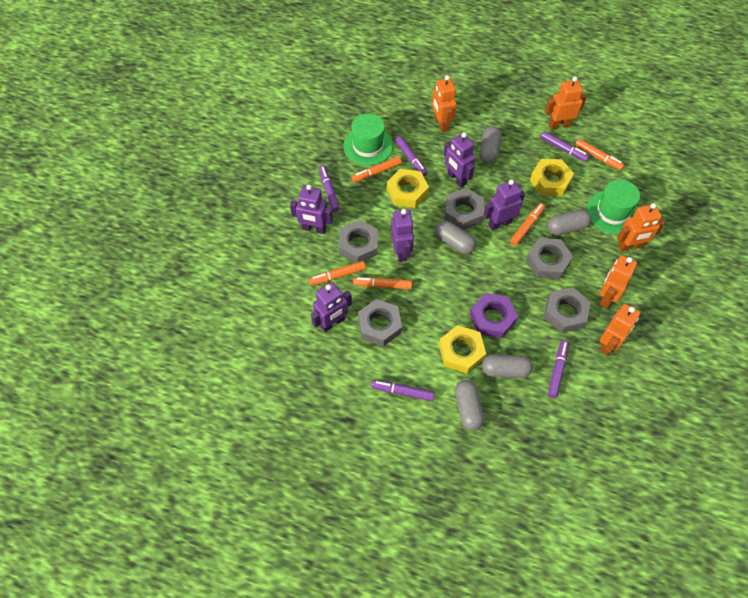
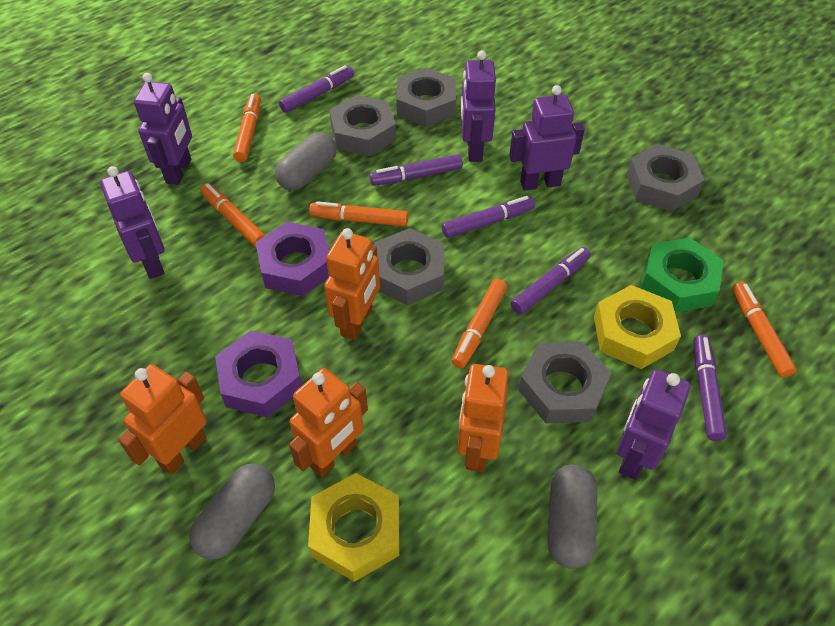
green hat: [343,114,393,165] [587,180,640,234] = 2 -> none = 0
green nut: none = 0 -> [641,238,724,312] = 1
grey capsule: [435,221,476,254] [455,380,484,431] [479,126,501,164] [482,355,533,378] [547,209,591,235] = 5 -> [189,463,275,560] [275,132,337,191] [548,464,597,569] = 3
orange robot: [432,75,457,132] [545,77,587,129] [599,255,637,308] [599,304,640,355] [617,203,665,252] = 5 -> [118,364,207,474] [289,368,368,477] [324,228,380,340] [457,364,508,472] = 4
purple nut: [470,293,518,339] = 1 -> [215,330,302,417] [256,222,330,296] = 2
yellow nut: [387,169,429,208] [439,325,486,373] [530,159,574,196] = 3 -> [308,473,399,582] [594,285,681,369] = 2

